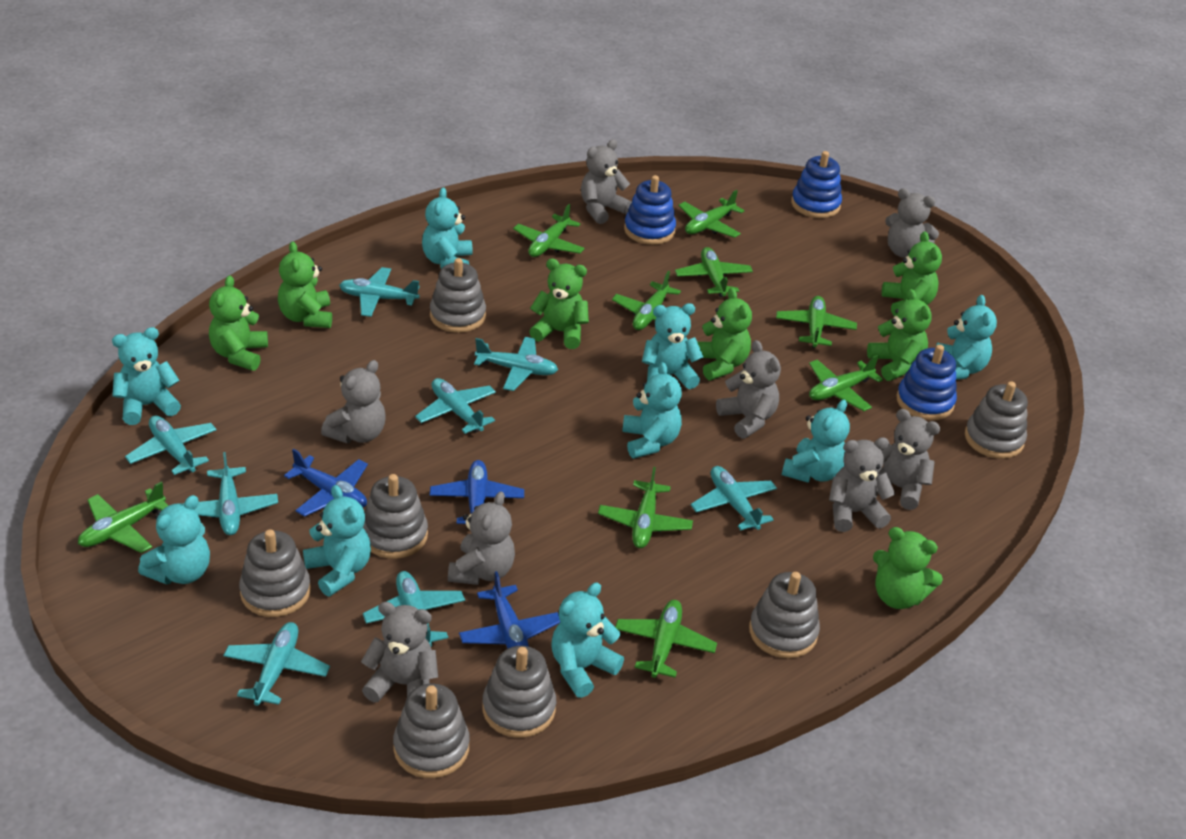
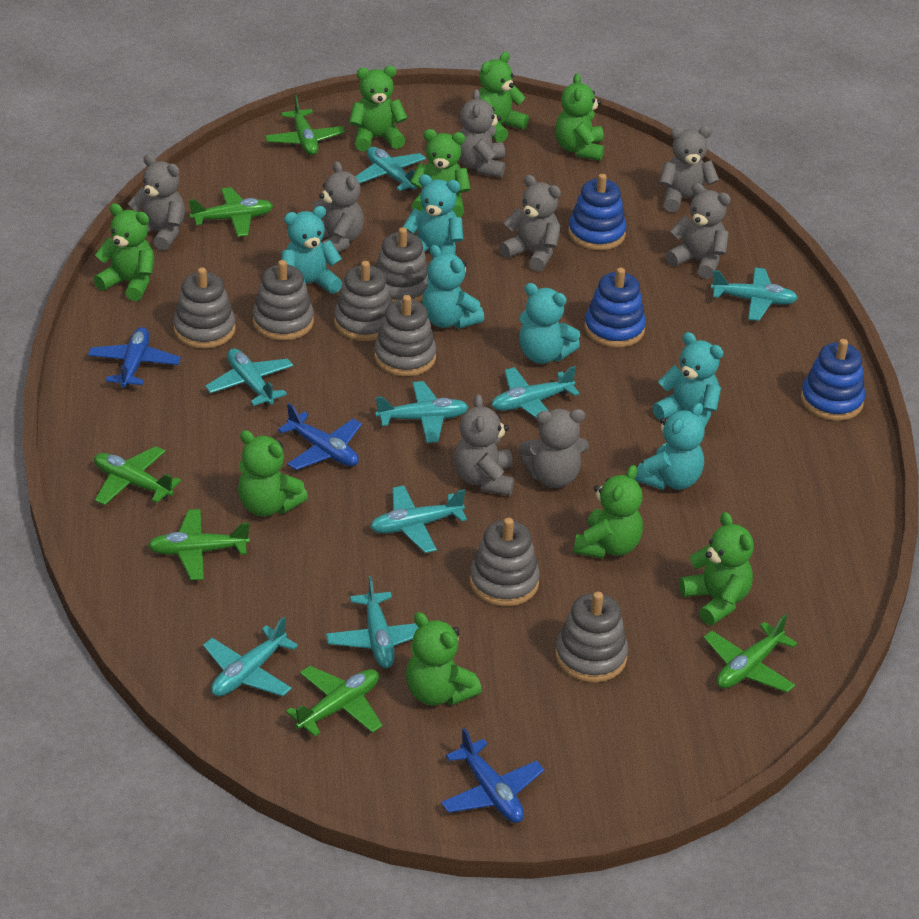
green plane: [78,482,169,553] [513,204,585,257] [598,467,693,548] [612,271,681,330] [615,600,717,678] [675,247,753,297] [678,190,744,238] [776,296,857,348] [809,355,883,411] = 9 -> [94,446,181,505] [148,509,250,580] [189,187,273,237] [265,95,345,155] [286,666,383,737] [703,614,797,693] = 6
green teddy bear: [209,275,268,371] [278,242,332,328] [529,258,589,349] [697,288,752,380] [867,289,932,381] [873,527,943,609] [882,231,942,317] = 7 -> [94,203,154,301] [238,430,308,517] [349,66,407,151] [406,612,482,705] [410,129,471,217] [479,52,529,142] [555,73,604,161] [574,465,643,559] [679,512,754,625] = 9
turquoise teddy bear: [112,327,181,425] [138,495,210,585] [303,485,371,596] [422,187,473,269] [551,582,624,698] [622,362,682,459] [642,303,703,389] [782,400,850,483] [936,295,997,380] = 9 -> [281,206,343,294] [403,174,463,255] [422,245,484,329] [519,283,580,364] [635,403,705,490] [653,332,724,428] = 6

